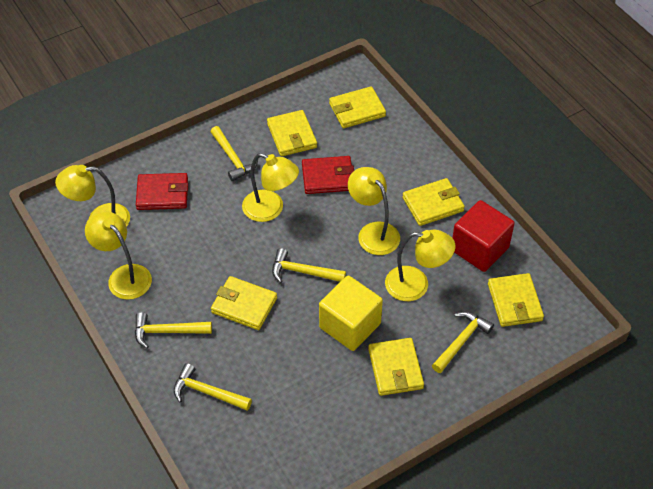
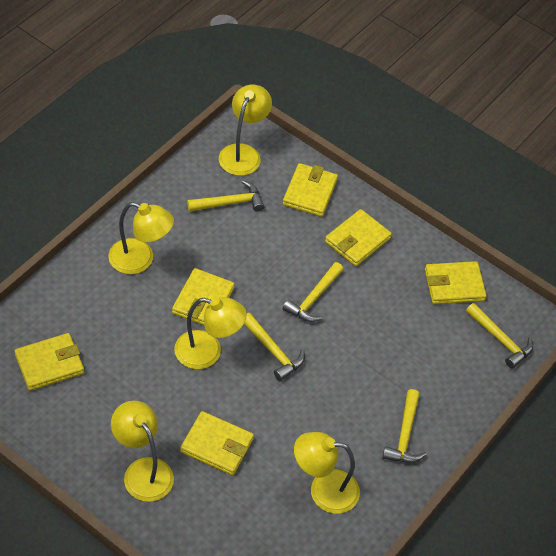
red cube: [452,200,515,272] = 1 -> none = 0
red wallet: [136,173,188,210] [302,156,354,194] = 2 -> none = 0
yellow cube: [319,276,383,351] = 1 -> none = 0

